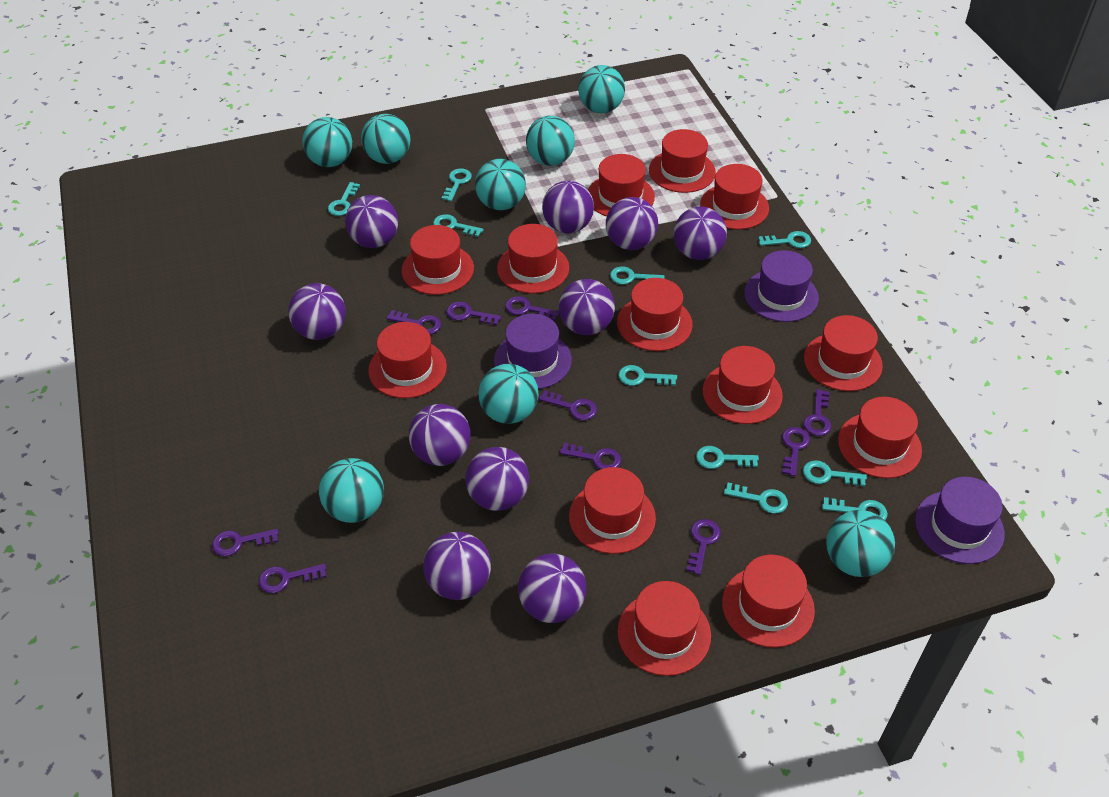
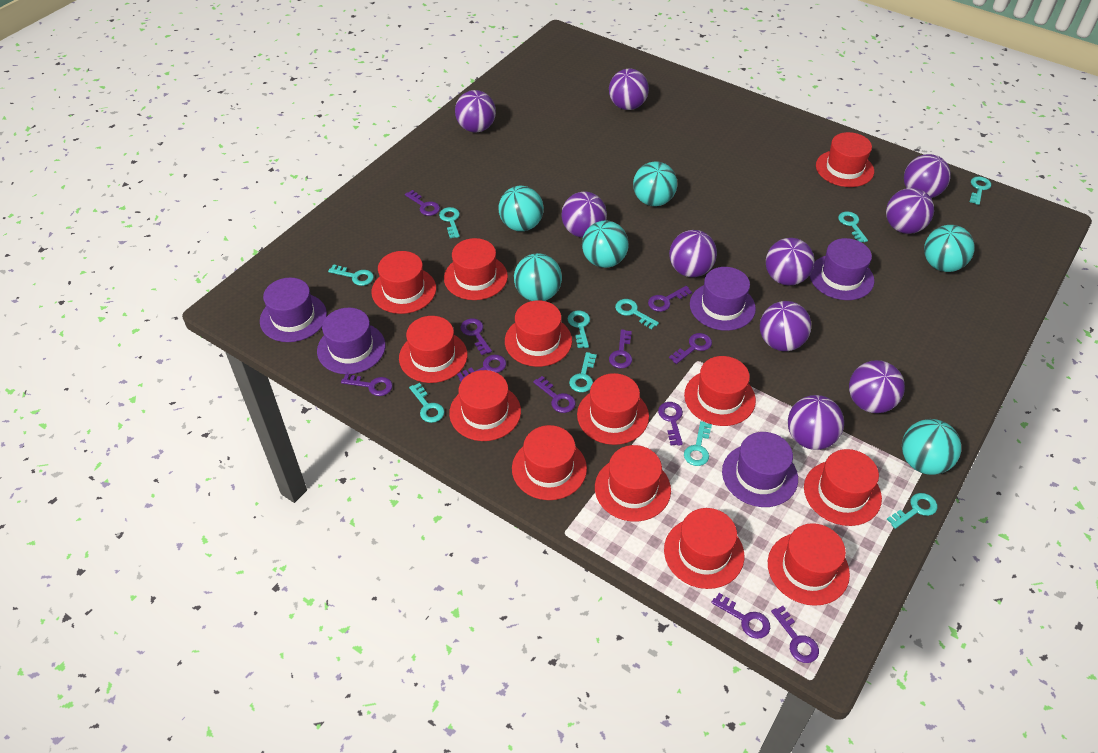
purple hat: [494,314,572,389] [744,250,819,322] [915,477,1005,564] = 3 -> [260,278,327,342] [317,308,385,374] [690,267,756,331] [722,432,798,507] [809,238,874,300] = 5
purple key: [212,529,279,556] [259,564,326,593] [387,310,441,334] [446,302,501,325] [505,296,560,321] [539,390,597,420] [560,443,621,469] [686,519,721,575] [782,427,810,476] [803,389,831,436] = 10 -> [341,374,393,396] [405,190,440,216] [457,355,506,381] [461,318,492,355] [533,376,576,413] [609,329,632,369] [648,286,692,312] [658,402,683,446] [669,333,712,364] [711,593,770,639] [771,606,819,663] = 11
turquoise ball: [303,117,352,167] [319,458,384,523] [361,114,410,164] [475,159,526,210] [478,364,539,424] [526,116,575,166] [578,65,625,113] [826,510,895,577] = 8 -> [499,186,544,231] [514,253,562,301] [582,220,629,268] [633,161,677,206] [902,419,962,475] [924,225,975,272] = 6

